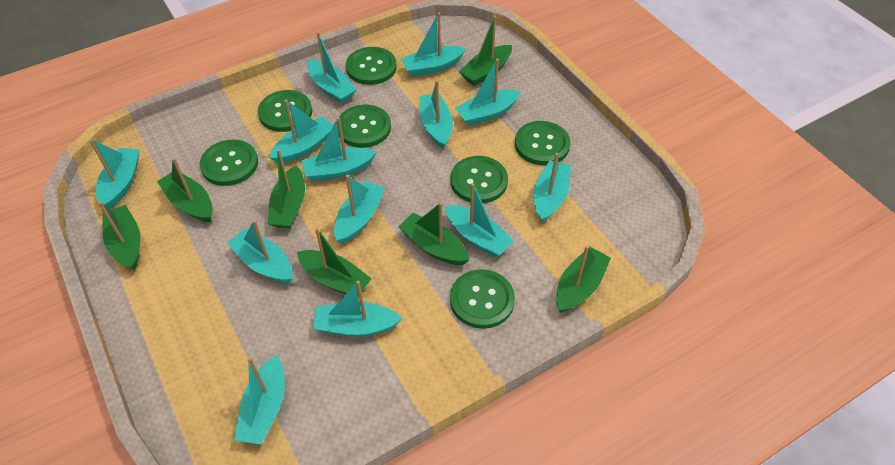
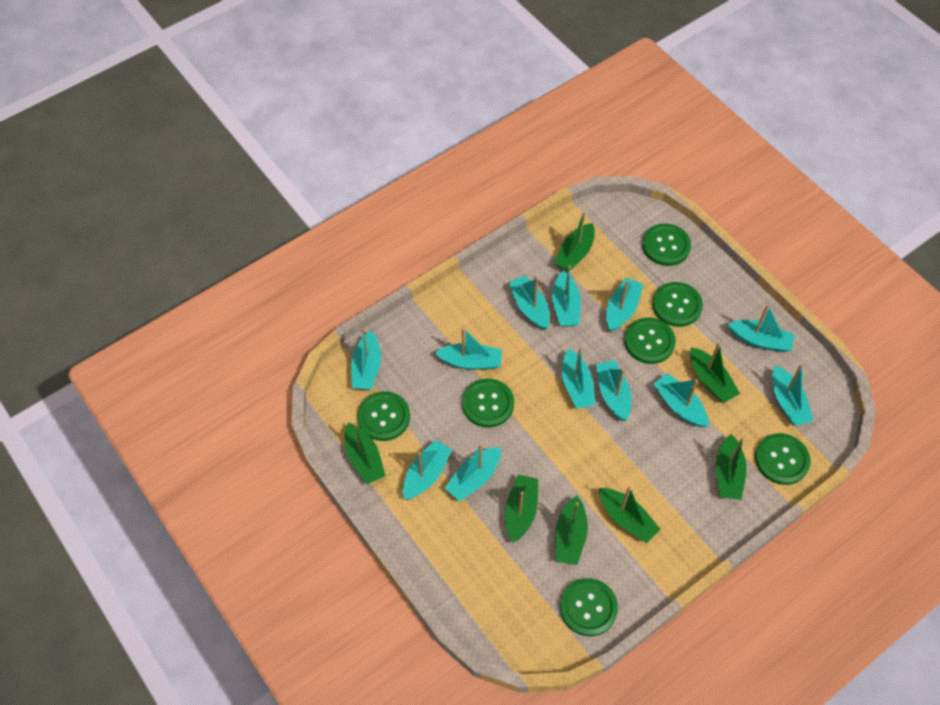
turquoise boat: [89,139,140,209] [228,220,293,283] [234,355,285,445] [269,100,334,164] [301,117,376,181] [307,32,357,104] [313,281,402,337] [334,175,385,244] [401,13,466,77] [419,80,453,149] [445,183,514,257] [455,59,521,126] [534,153,571,222] = 13 -> [351,328,381,390] [403,440,452,500] [435,328,502,370] [445,444,501,502] [509,276,550,330] [552,265,581,327] [562,347,596,409] [596,360,631,421] [607,277,643,332] [654,373,709,427] [728,304,795,352] [773,364,814,426] = 12

